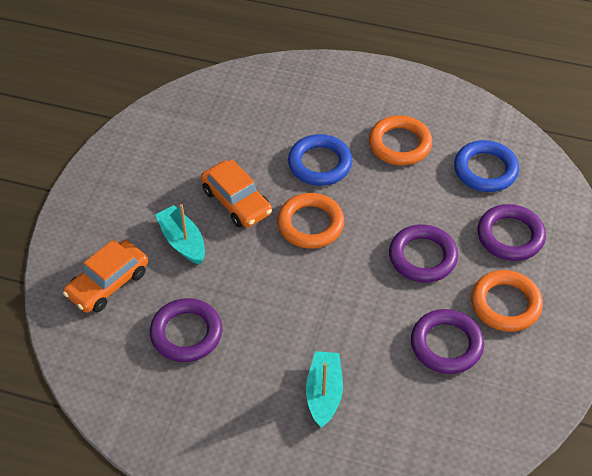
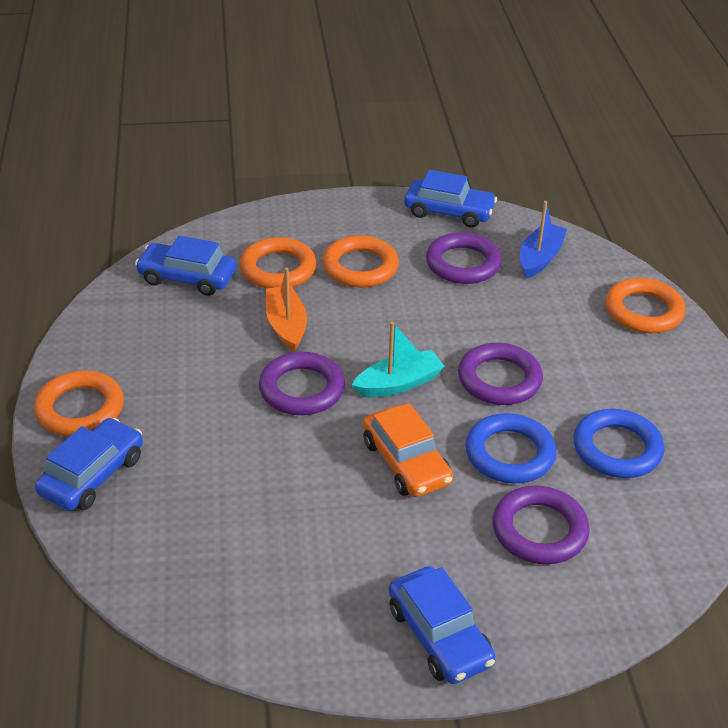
blue boat: none = 0 -> [520,201,567,278] = 1
blue car: none = 0 -> [35,418,143,511] [135,236,236,296] [389,566,496,684] [404,170,497,228] = 4
orange boat: none = 0 -> [266,268,307,352] = 1
orange car: [63,240,148,313] [201,159,272,228] = 2 -> [363,403,453,497] = 1
orange ring: [277,193,344,249] [369,115,432,165] [471,270,543,332] = 3 -> [34,370,124,436] [240,237,317,289] [323,235,399,288] [605,278,686,333] = 4
turquoise boat: [155,204,205,265] [306,351,343,428] = 2 -> [352,322,445,397] = 1

